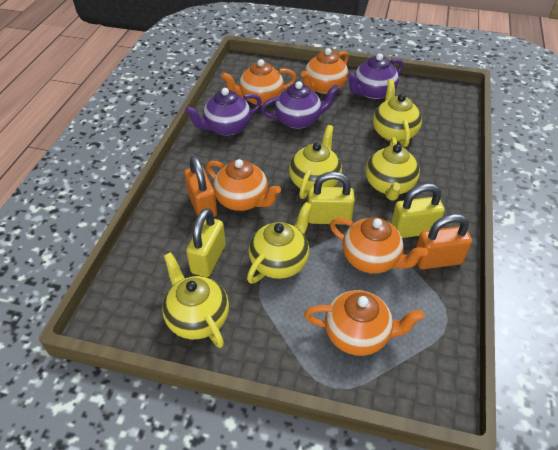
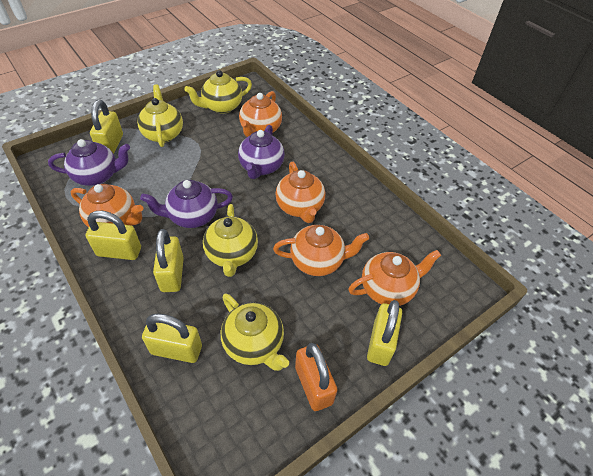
orange padlock: [184,156,217,217] [416,214,472,269] = 2 -> [295,343,337,411] = 1
yellow padlock: [186,208,226,277] [308,171,355,225] [391,183,445,238] = 3 -> [86,211,141,260] [90,100,123,154] [142,313,202,363] [153,229,184,292] [367,300,402,366] = 5
yellow teapot: [162,252,229,348] [247,202,312,284] [289,125,342,199] [366,137,420,201] [373,79,422,147] = 5 -> [137,84,183,147] [184,70,252,114] [203,204,258,277] [221,294,289,371] = 4

